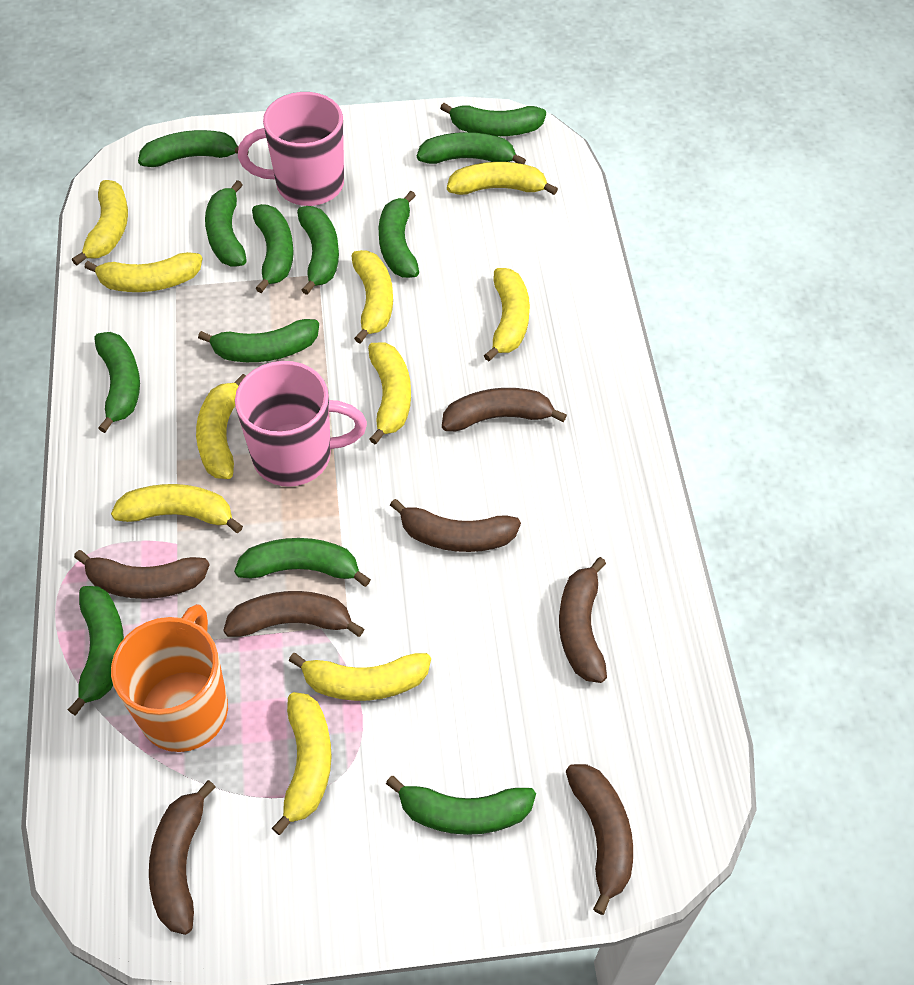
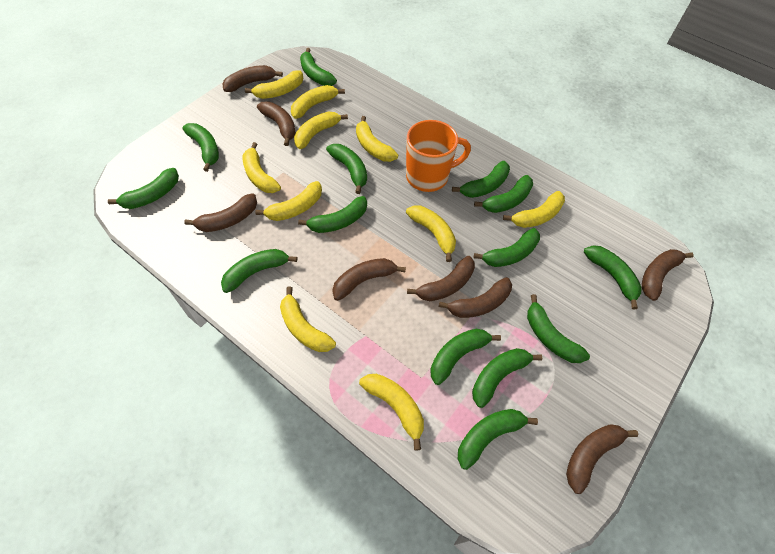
brown banana: [74,550,210,599] [149,780,216,935] [223,591,364,637] [390,499,521,552] [442,388,567,431] [559,557,607,683] [566,764,633,915] = 7 -> [184,193,257,232] [222,65,283,92] [257,101,296,146] [332,258,406,301] [407,256,475,301] [439,277,512,318] [566,424,639,494] [642,249,694,301] = 8
green banana: [68,586,124,715] [94,332,140,433] [138,130,249,167] [198,319,319,362] [205,180,247,266] [234,538,371,587] [252,204,294,293] [297,206,339,295] [379,191,419,278] [386,776,536,835] [417,132,526,164] [440,103,546,136] = 12 -> [108,168,179,209] [182,123,219,172] [221,249,297,293] [298,196,367,233] [300,48,337,86] [326,144,367,194] [431,329,501,385] [452,161,510,198] [458,409,538,470] [472,348,542,408] [474,175,533,213] [474,228,540,267] [527,294,590,363] [584,245,642,310] = 14
pink mug: [235,361,367,487] [238,92,344,206] = 2 -> none = 0

